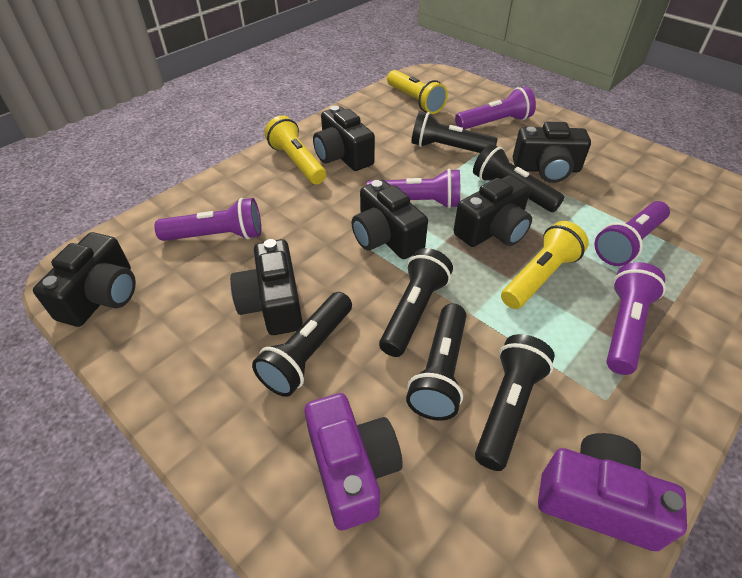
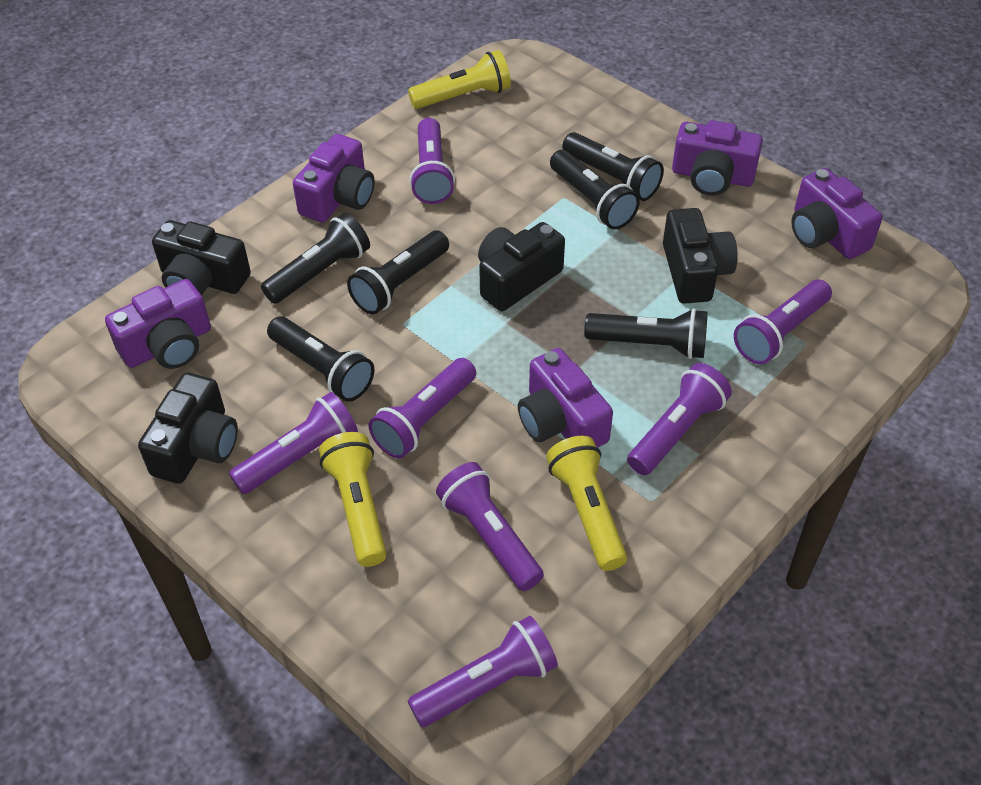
black camera: [33,232,136,327] [230,239,303,335] [313,106,375,171] [351,180,428,259] [453,175,532,247] [513,122,591,183] = 6 -> [138,372,238,484] [152,220,251,295] [478,222,565,311] [663,208,738,304] = 4
purple camera: [304,393,403,531] [538,433,687,551] = 2 -> [105,279,211,369] [293,134,375,223] [518,348,613,448] [672,120,763,196] [791,168,883,259] = 5
purple flashlight: [154,198,261,241] [366,169,460,208] [455,87,536,129] [594,201,670,266] [606,262,666,375] = 5 -> [229,392,358,494] [368,358,476,459] [408,616,558,727] [410,118,455,204] [436,462,544,591] [627,363,732,475] [734,280,832,364] = 7

